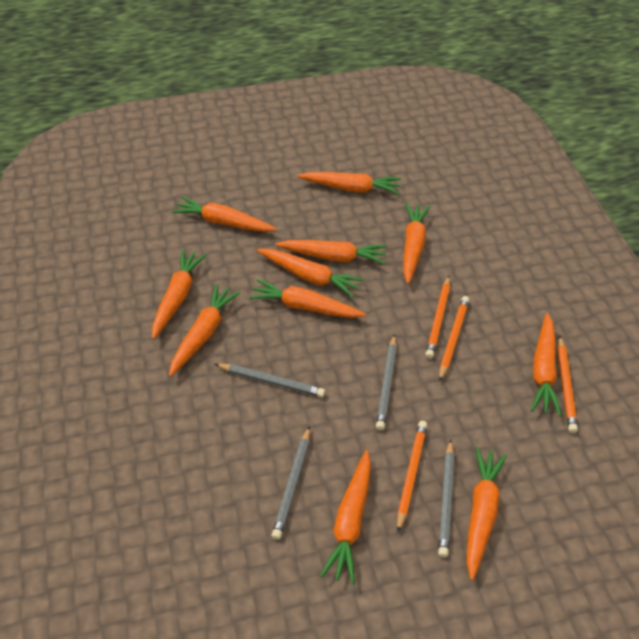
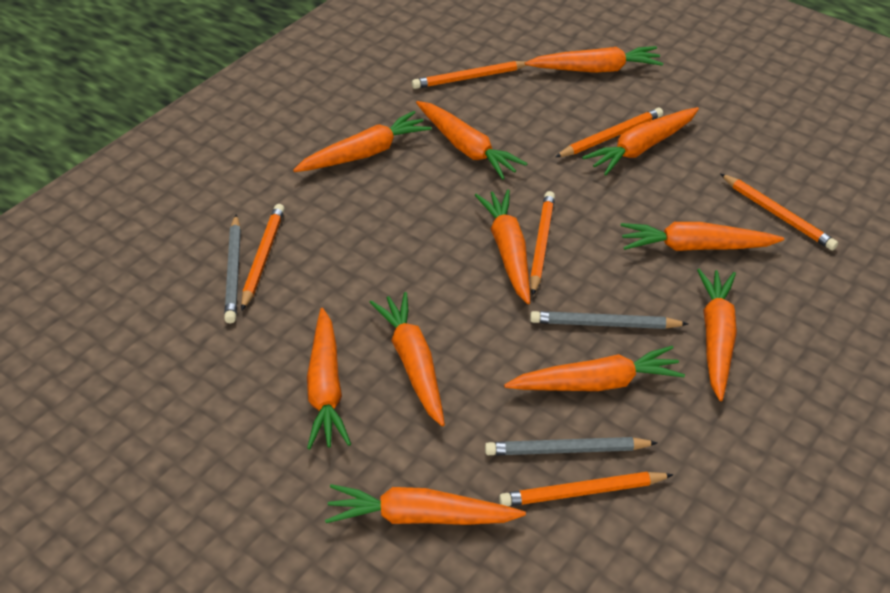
grey pencil: [215,364,325,397] [272,426,310,540] [376,334,397,430] [438,439,454,557] = 4 -> [224,214,241,323] [485,437,658,455] [530,311,688,329] = 3
orange pencil: [397,421,427,532] [425,276,450,359] [439,296,470,381] [557,336,578,433] = 4 -> [241,204,285,310] [412,61,528,89] [499,472,673,506] [530,191,555,295] [555,108,663,157] [721,174,838,251] = 6

